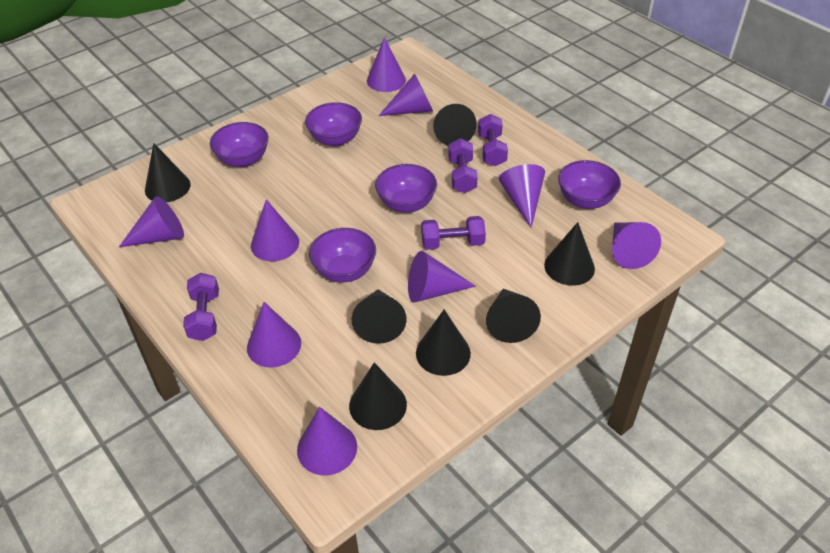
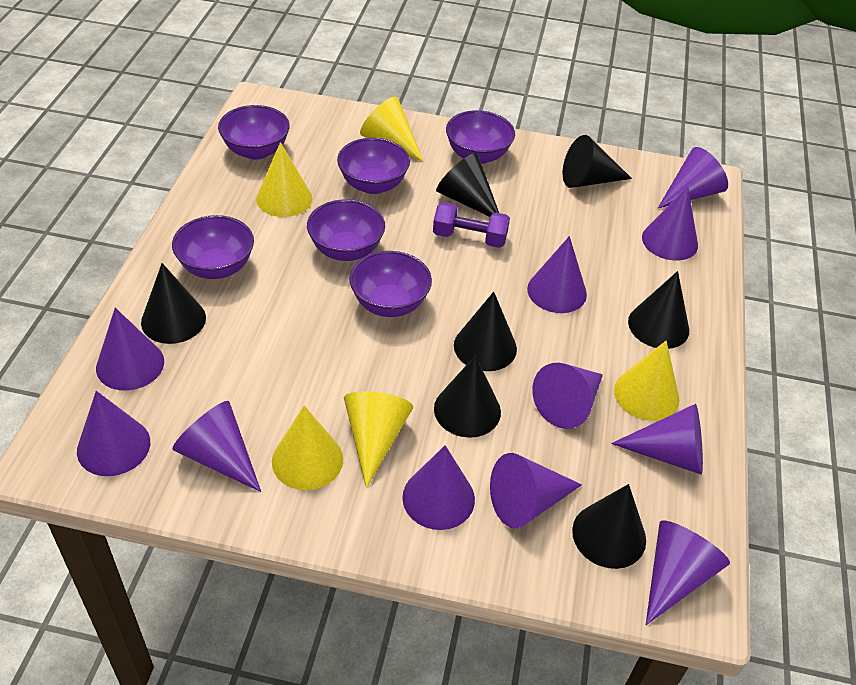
purple bowl: [210,122,268,167] [305,102,362,146] [309,228,376,282] [375,164,437,213] [558,160,621,209] = 5 -> [172,215,254,279] [218,105,290,160] [307,199,385,261] [337,138,410,194] [349,251,432,317] [446,110,515,164] = 6
purple cone: [119,196,184,247] [247,302,301,368] [251,199,299,262] [297,407,357,476] [367,37,406,92] [379,74,433,116] [408,251,476,303] [499,164,545,228] [612,222,661,269] = 9 -> [77,391,150,476] [96,308,164,390] [172,401,261,492] [402,445,475,530] [490,453,582,528] [527,236,587,313] [532,363,603,429] [611,404,703,475] [642,187,698,261] [646,520,730,625] [657,147,728,209] = 11
purple dumbbell: [183,273,219,341] [421,216,486,250] [448,138,478,193] [478,114,508,166] = 4 -> [433,202,510,248] = 1
yellow cone: none = 0 -> [256,142,312,217] [272,406,343,490] [344,391,413,488] [360,96,424,162] [614,341,679,421] = 5

